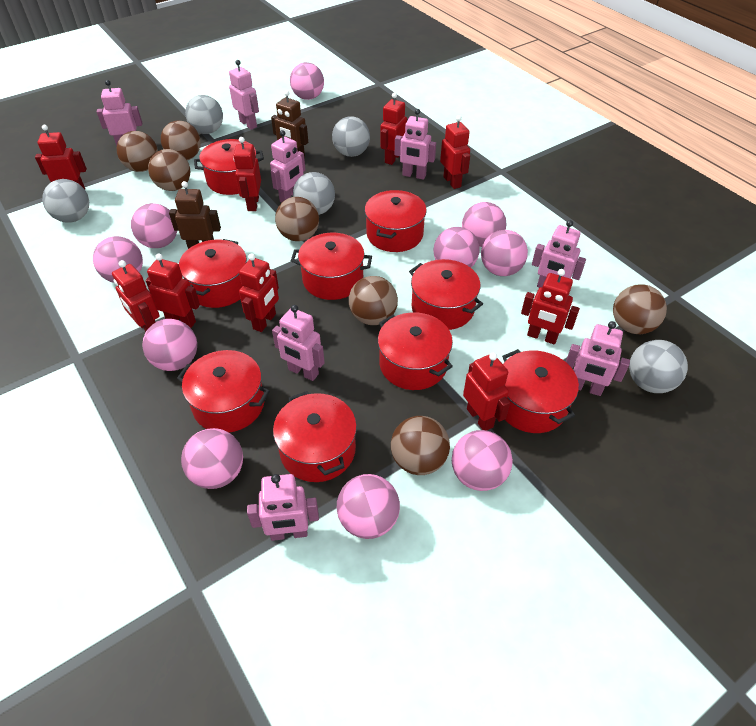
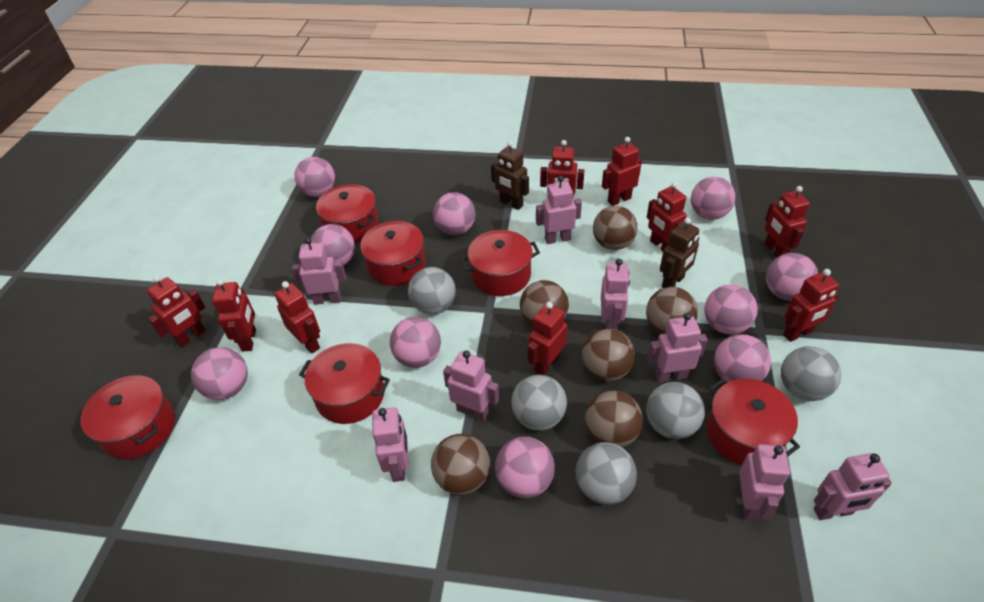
brown ball: [117,131,158,172] [148,149,190,191] [161,121,201,160] [275,197,319,241] [349,276,398,325] [391,416,450,475] [613,284,667,334] = 7 -> [431,434,490,495] [520,280,569,326] [582,329,635,381] [585,390,643,447] [593,206,638,250] [646,287,698,334] = 6
red pot: [177,350,270,433] [179,239,247,308] [194,139,264,195] [273,391,357,482] [291,233,372,300] [365,190,427,252] [378,312,453,390] [409,259,483,330] [502,349,579,433] = 9 -> [80,375,175,459] [299,343,390,424] [316,184,379,243] [360,221,426,286] [460,230,540,296] [706,379,800,465] = 6

